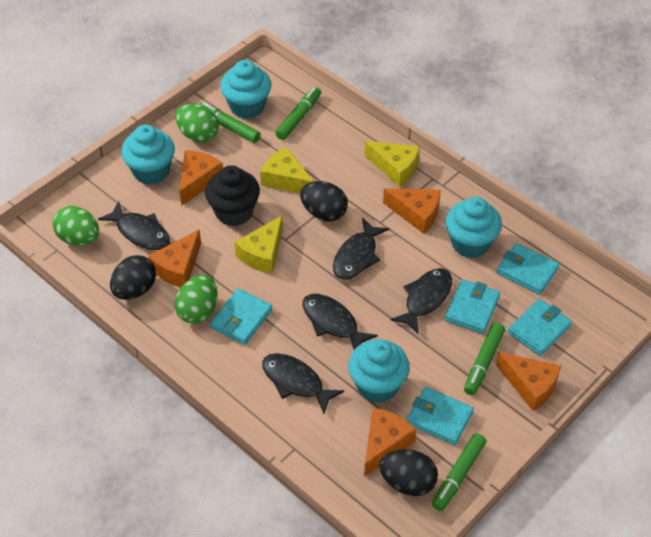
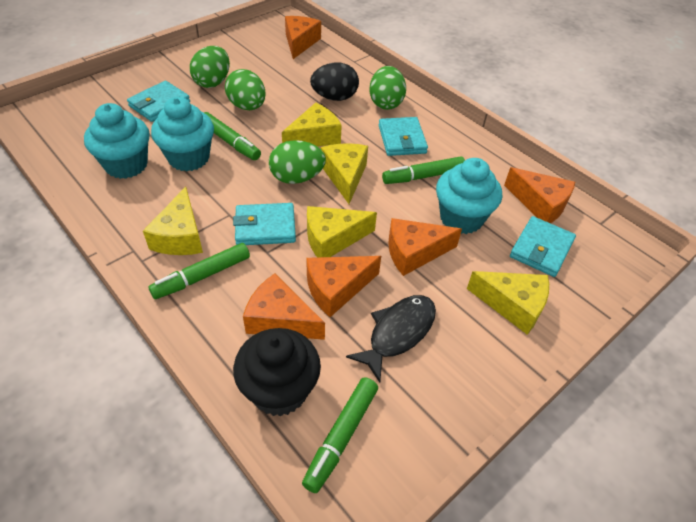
black egg: [110,255,156,300] [300,181,348,221] [379,449,438,496] = 3 -> [310,62,359,101] = 1
black fish: [98,201,170,250] [262,353,344,414] [303,294,378,350] [333,218,389,280] [391,268,452,334] = 5 -> [346,295,436,382] = 1
green egg: [53,206,99,246] [175,104,219,143] [175,275,218,324] = 3 -> [190,46,230,88] [225,69,266,110] [269,140,326,184] [370,66,406,110] = 4
turquoise cupcake: [121,125,175,185] [220,60,271,119] [348,339,410,403] [446,197,502,258] = 4 -> [84,103,150,179] [151,97,214,172] [436,158,502,234] = 3
turquoise wallet: [210,288,272,345] [407,387,474,445] [445,279,500,334] [497,243,560,295] [508,299,572,356] = 5 -> [127,81,190,122] [233,203,296,245] [379,117,428,156] [510,216,576,277] = 4
yellow cheese: [234,216,283,274] [260,147,314,193] [364,141,420,187] = 3 -> [143,186,203,255] [282,103,342,147] [307,206,377,257] [321,143,368,204] [467,271,549,335] = 5

